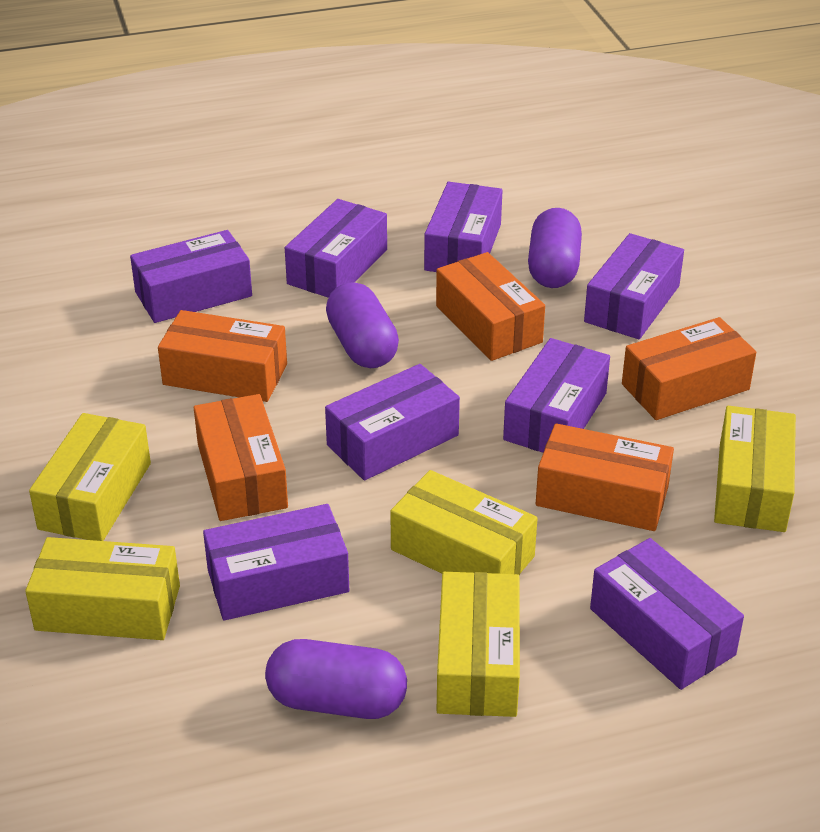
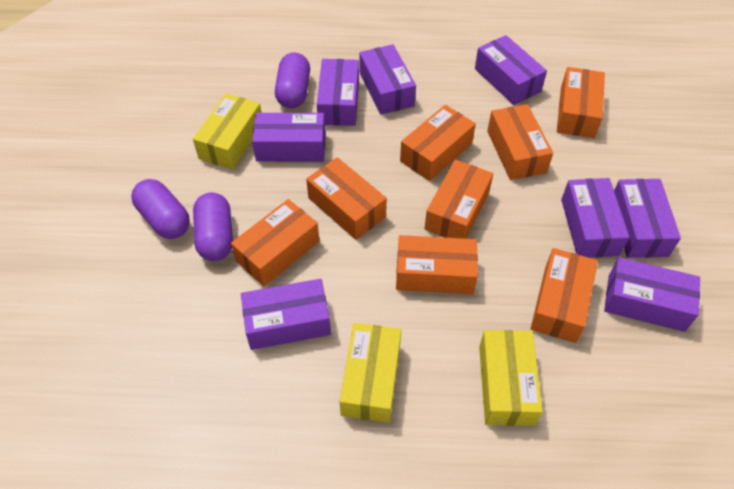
orange box: [158,310,287,402] [194,394,288,521] [436,252,545,361] [536,423,674,531] [622,317,756,420] = 5 -> [231,199,319,286] [306,157,387,240] [396,235,478,295] [400,105,476,181] [425,160,493,239] [487,104,553,180] [531,248,598,343] [557,67,605,138] = 8
yellow box: [25,537,180,640] [29,413,151,541] [390,470,538,575] [437,572,520,717] [714,406,796,532] = 5 -> [193,93,261,170] [340,323,401,423] [479,330,543,426] = 3

